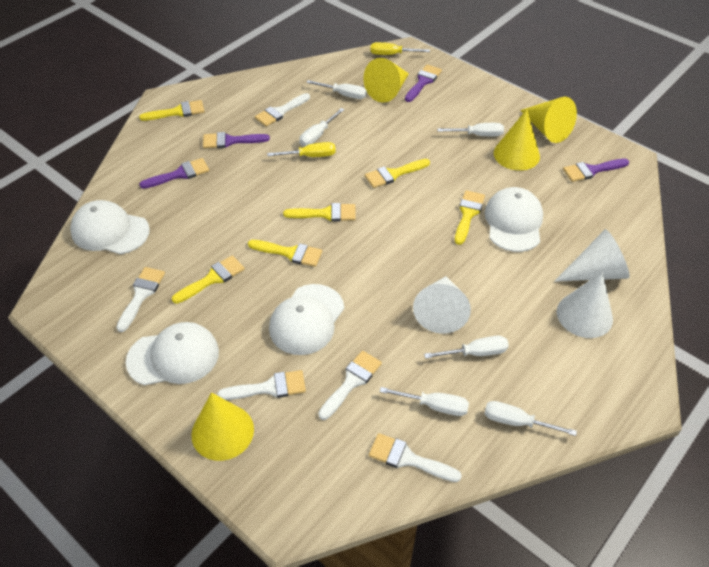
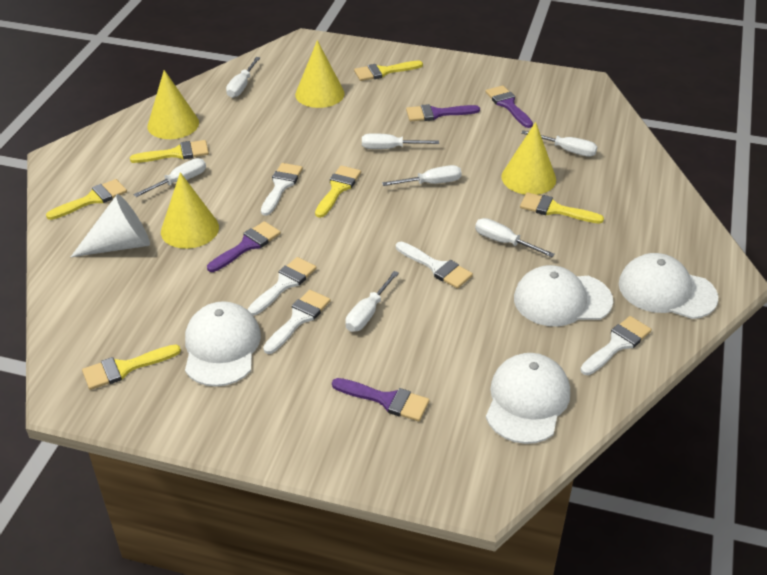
white cone: [413,276,471,334] [554,229,630,282] [557,272,613,338] = 3 -> [71,194,150,257] = 1
white screwdriver: [299,108,344,146] [306,80,367,99] [380,387,469,416] [424,336,509,359] [437,123,504,136] [484,401,577,436] = 6 -> [133,158,206,197] [226,57,260,98] [345,271,399,332] [362,133,439,149] [382,165,462,186] [475,218,555,257] [521,130,597,157] = 7
yellow screwdriver: [267,142,336,157] [370,42,430,55] = 2 -> none = 0

